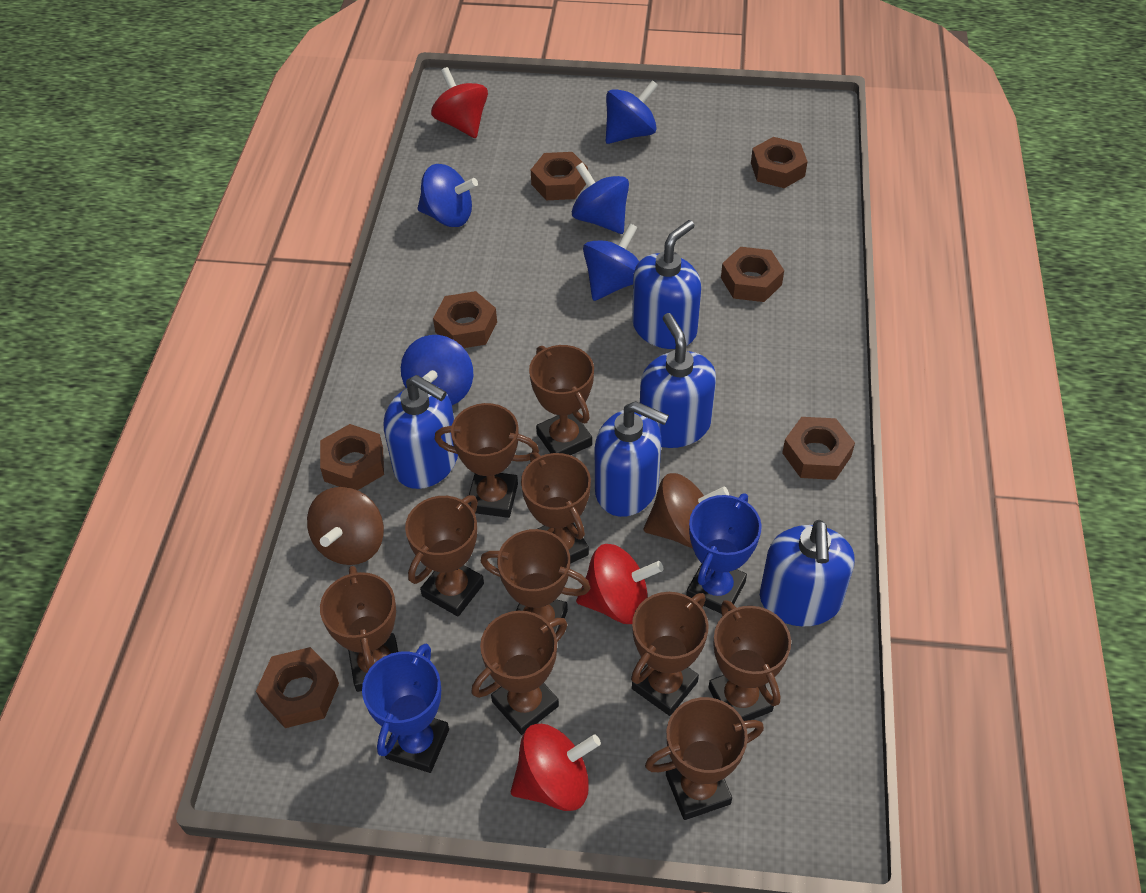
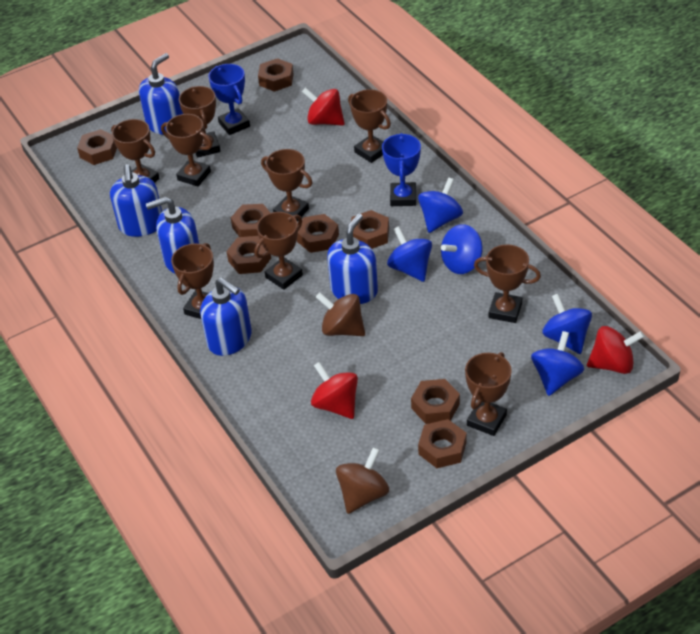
brown nut: [256,647,339,728] [320,424,384,490] [433,291,497,348] [531,152,588,200] [721,247,784,302] [751,137,808,188] [782,417,855,480] = 7 -> [77,129,117,165] [226,236,271,274] [231,204,270,237] [258,58,294,92] [297,214,339,253] [351,210,389,249] [411,379,460,424] [418,419,467,468] = 8
brown trophy: [320,566,398,692] [405,495,484,616] [435,403,539,518] [472,611,567,735] [481,529,590,633] [521,452,591,564] [529,345,594,455] [631,592,709,716] [645,697,764,820] [708,600,791,721] = 10 -> [111,119,160,183] [161,114,212,186] [171,243,214,319] [179,86,221,158] [254,212,303,290] [261,149,312,221] [348,89,391,163] [465,352,512,436] [474,244,541,323] = 9

